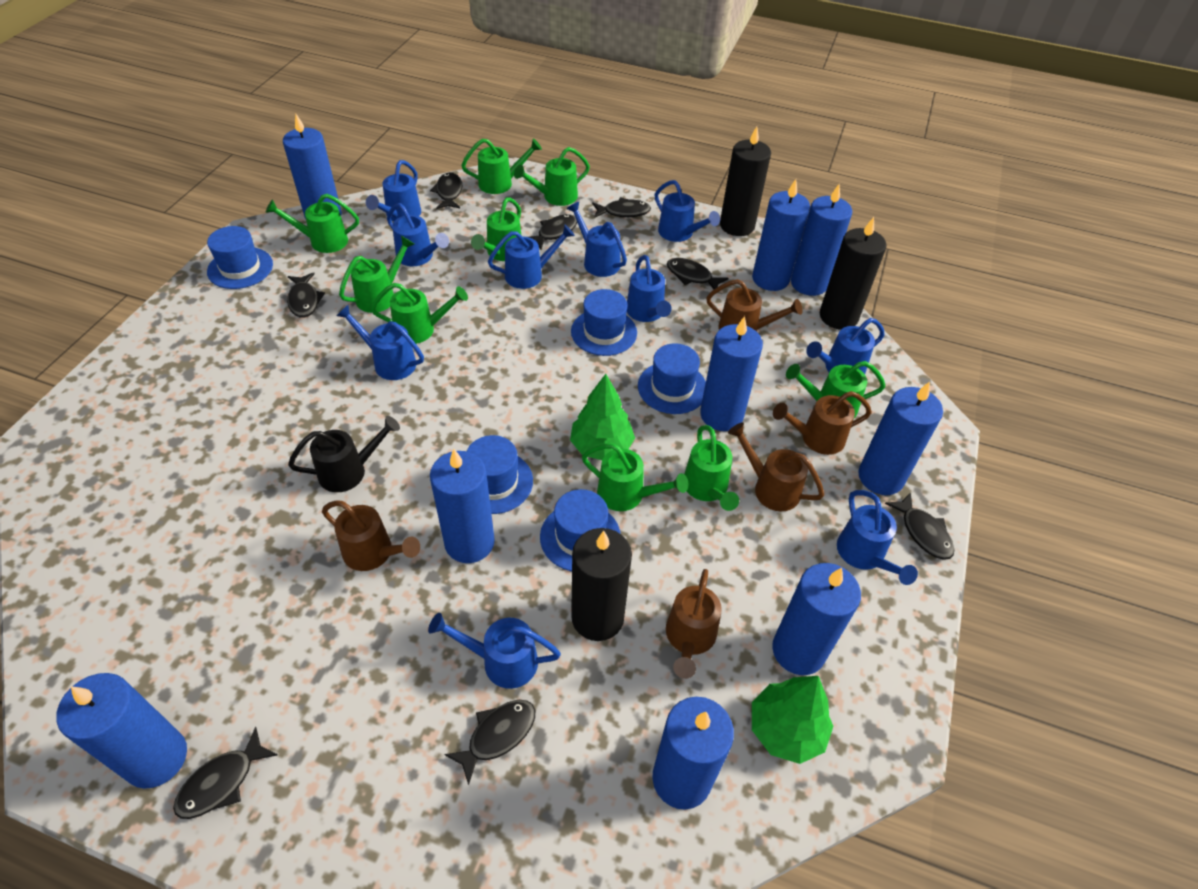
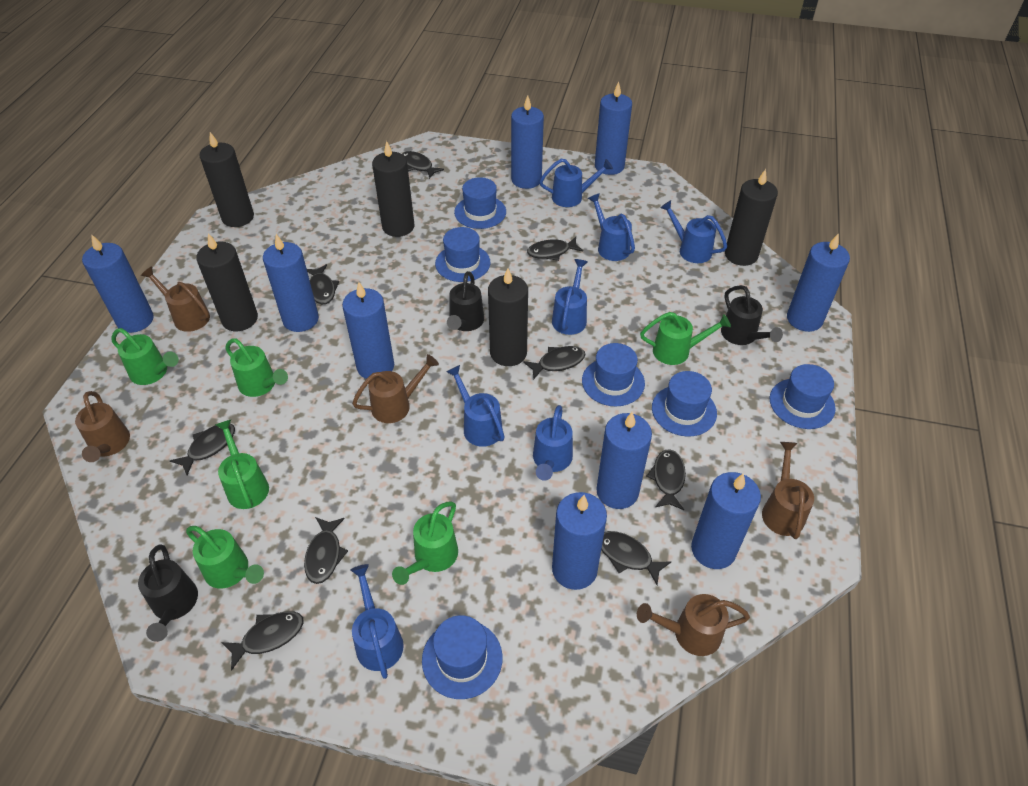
black candle: [571,528,632,641] [720,127,771,236] [819,217,887,330] = 3 -> [196,233,258,331] [199,132,254,227] [372,141,414,237] [488,268,528,366] [725,169,778,266] = 5
black fish: [173,727,278,819] [287,272,325,318] [430,172,463,209] [444,700,535,785] [529,214,577,249] [592,197,651,218] [667,258,728,289] [885,492,954,560] = 8 -> [170,424,235,475] [221,611,304,671] [304,517,348,584] [307,264,339,304] [402,151,444,179] [523,346,586,379] [527,237,583,261] [601,531,671,585] [646,449,686,510] = 9
black watering can: [288,416,400,492] = 1 -> [138,544,198,642] [447,271,484,331] [721,285,783,345] = 3
blue hat: [207,226,273,289] [467,435,533,514] [540,489,621,571] [571,289,637,356] [638,344,706,414] = 5 -> [422,615,503,699] [435,227,490,282] [454,177,506,229] [582,343,645,407] [652,371,717,437] [769,364,836,429] = 6
blue watering can: [336,305,424,380] [366,160,421,221] [387,203,449,266] [428,613,561,689] [488,224,575,289] [566,202,627,277] [627,255,672,322] [654,180,720,242] [806,318,885,374] [837,490,918,585] = 10 -> [351,564,404,679] [446,365,505,447] [533,405,573,481] [539,159,613,207] [552,259,588,335] [588,193,635,261] [660,200,727,263] = 7
green tree: [570,374,635,460] [752,676,833,764] = 2 -> none = 0
green watering can: [266,194,359,253] [339,236,414,313] [371,283,468,344] [461,139,542,194] [471,197,521,261] [514,147,590,206] [582,443,688,511] [684,425,739,511] [786,361,886,418] = 9 -> [111,328,179,385] [186,526,264,589] [215,420,269,509] [226,338,288,397] [392,501,458,585] [640,312,731,365] = 6

